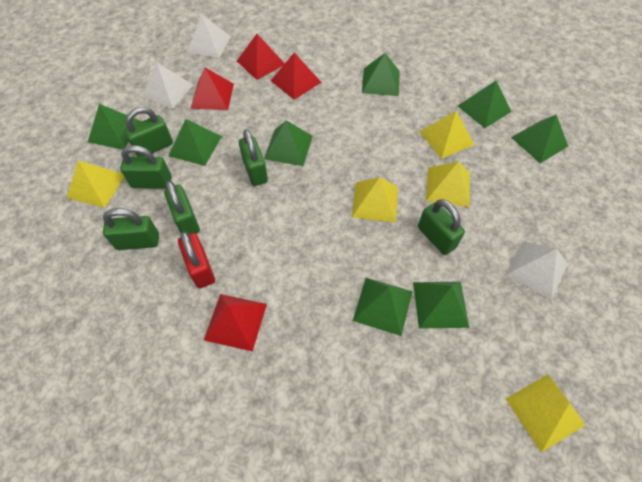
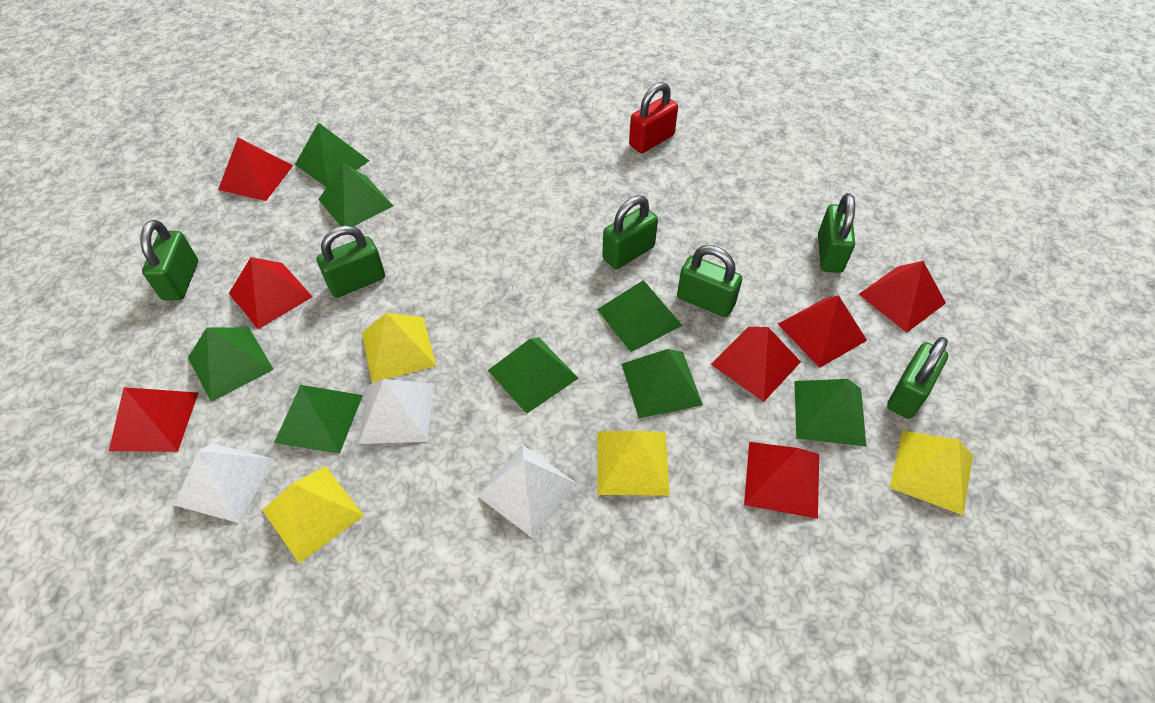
red pyramid: [190,68,234,110] [204,294,267,351] [237,34,285,80] [271,53,322,100] = 4 -> [109,387,198,452] [218,138,293,201] [229,257,313,329] [711,327,801,402] [744,442,819,519] [778,295,867,368] [859,261,946,333] = 7
yellow pyramid: [67,160,124,208] [352,177,398,223] [419,111,474,159] [426,161,470,207] [506,375,585,453] = 5 -> [262,466,364,563] [362,313,436,383] [597,431,670,496] [890,430,973,515] = 4

